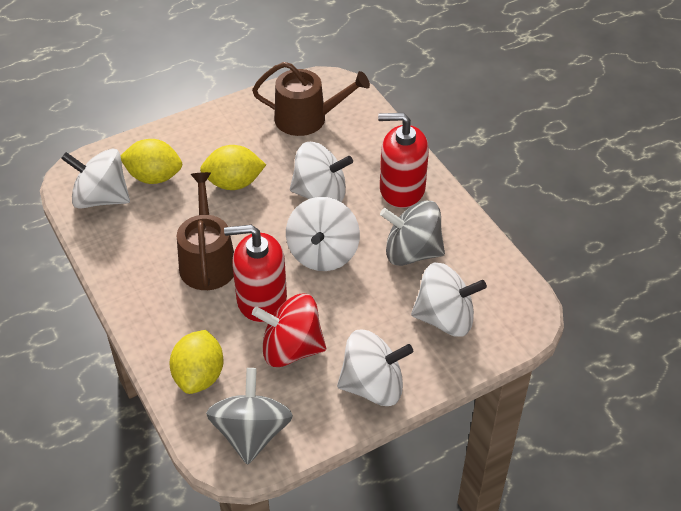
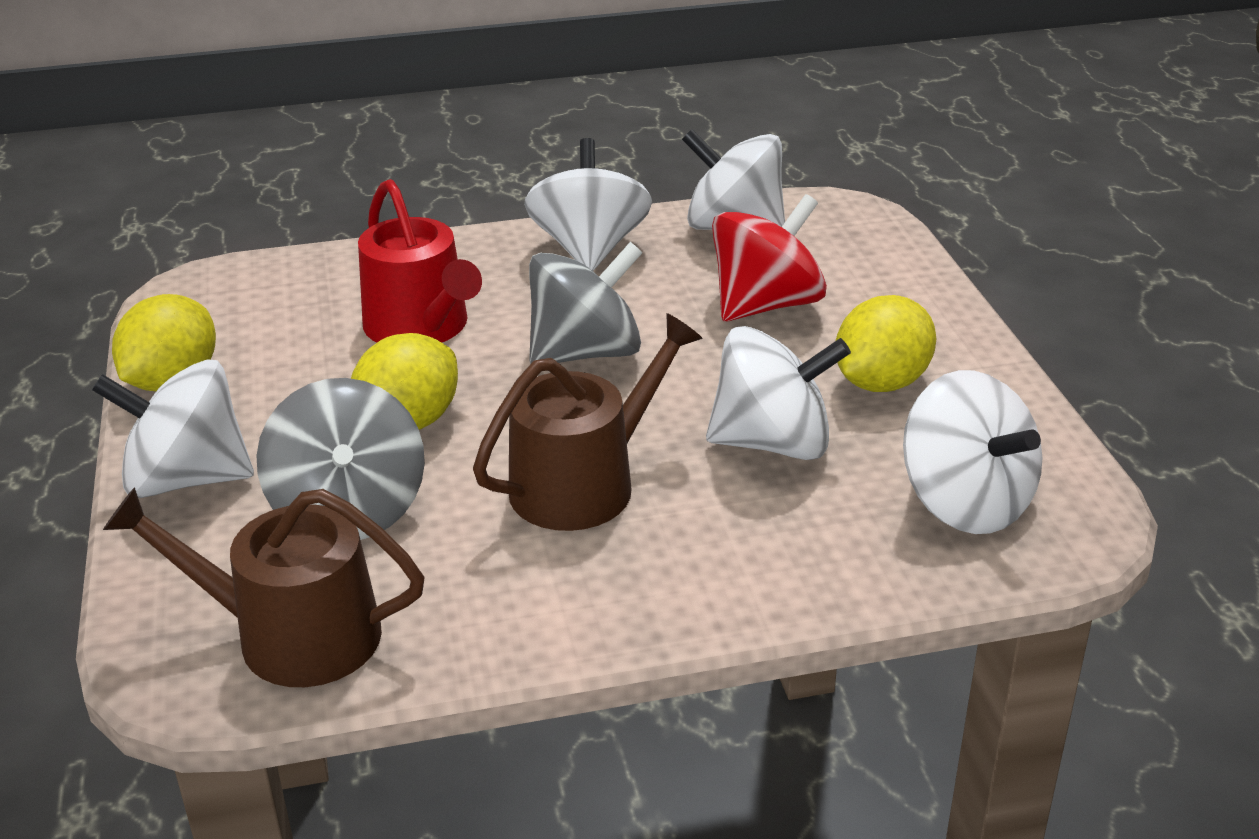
red soap dispenser: [224,225,287,322] [378,113,429,208] = 2 -> none = 0
red watering can: none = 0 -> [358,179,482,342] = 1

